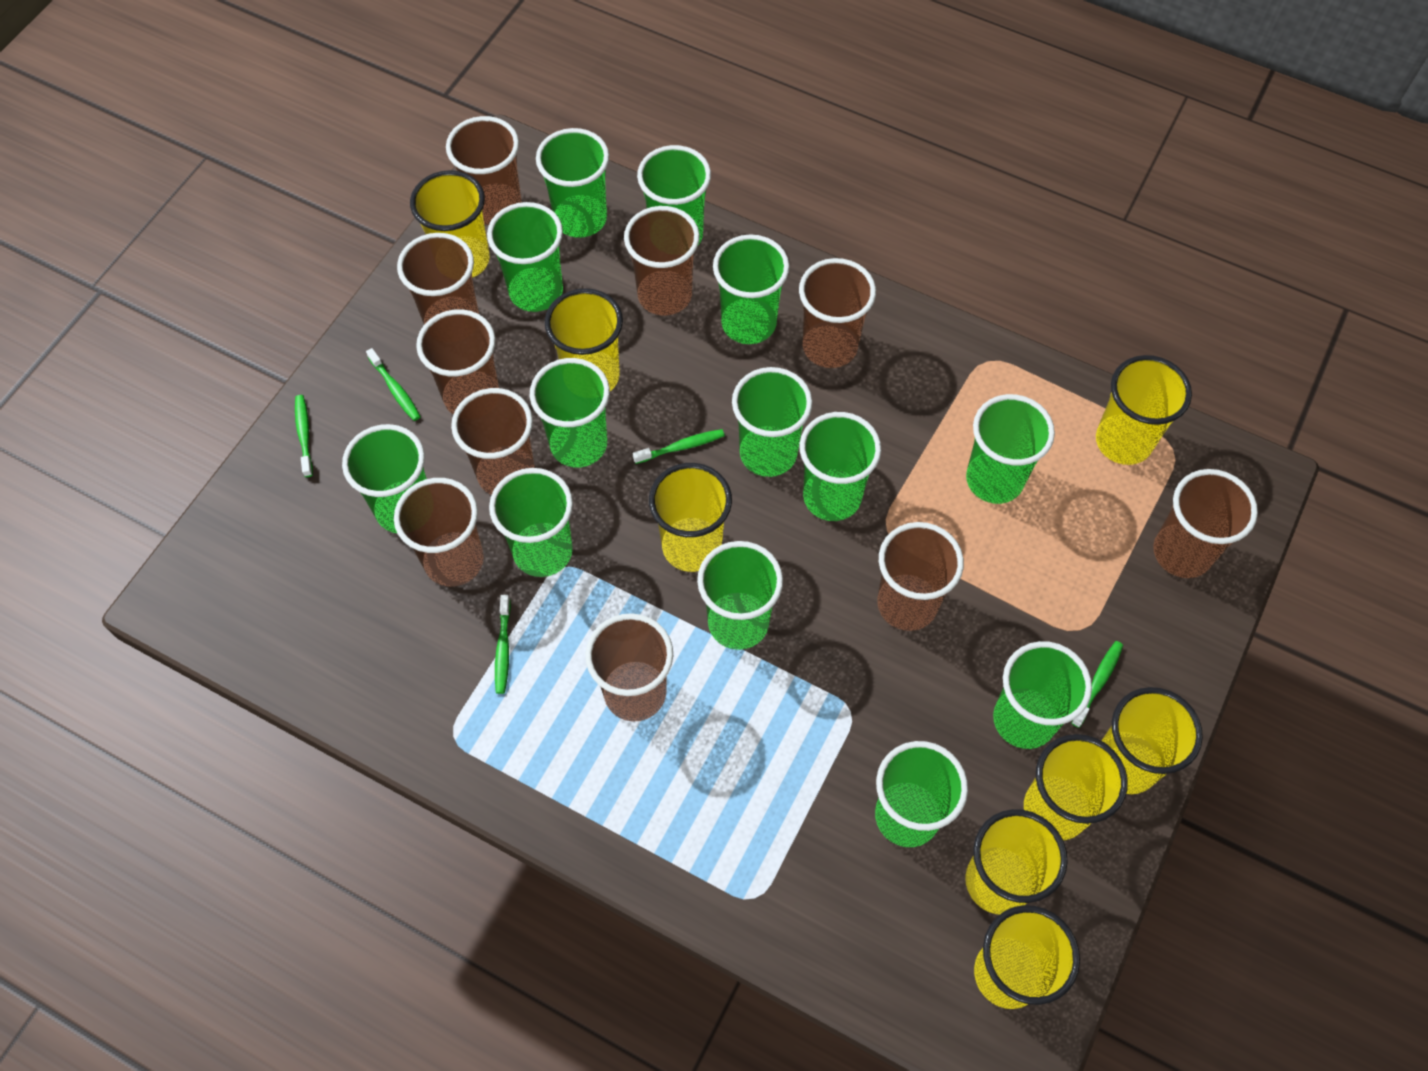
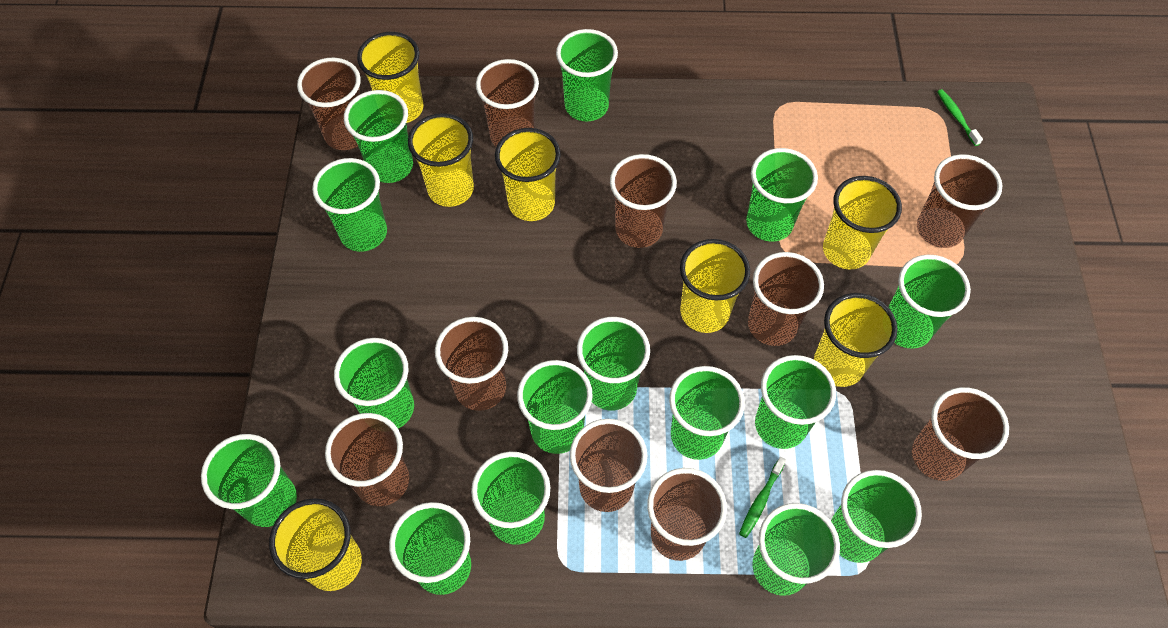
green cup: [342,424,427,533] [487,202,563,312] [489,468,573,577] [530,358,610,467] [536,128,609,238] [637,145,711,245] [697,541,783,650] [713,234,790,344] [732,367,812,477] [800,412,881,521] [875,741,968,847] [966,394,1055,504] [993,641,1092,749] = 13 -> [201,434,297,527] [312,158,387,252] [334,338,414,429] [344,90,413,183] [389,502,471,595] [471,452,550,545] [517,360,593,454] [556,29,618,121] [577,317,650,411] [669,366,745,460] [746,148,818,242] [752,503,840,596] [755,355,836,449] [831,470,922,563] [889,255,971,349] = 15
green toothbrush: [295,395,313,477] [366,348,421,421] [495,595,511,694] [633,429,725,464] [1071,641,1123,728] = 5 -> [739,457,786,538] [937,89,983,146] = 2
yellow cup: [410,170,490,278] [545,288,623,391] [649,463,732,572] [965,809,1068,914] [974,905,1080,1009] [1024,734,1128,840] [1096,355,1192,465] [1101,687,1203,794] = 8 -> [269,498,362,591] [357,32,424,123] [408,113,474,207] [495,128,561,221] [680,239,750,333] [814,293,897,387] [823,176,902,270] = 7

